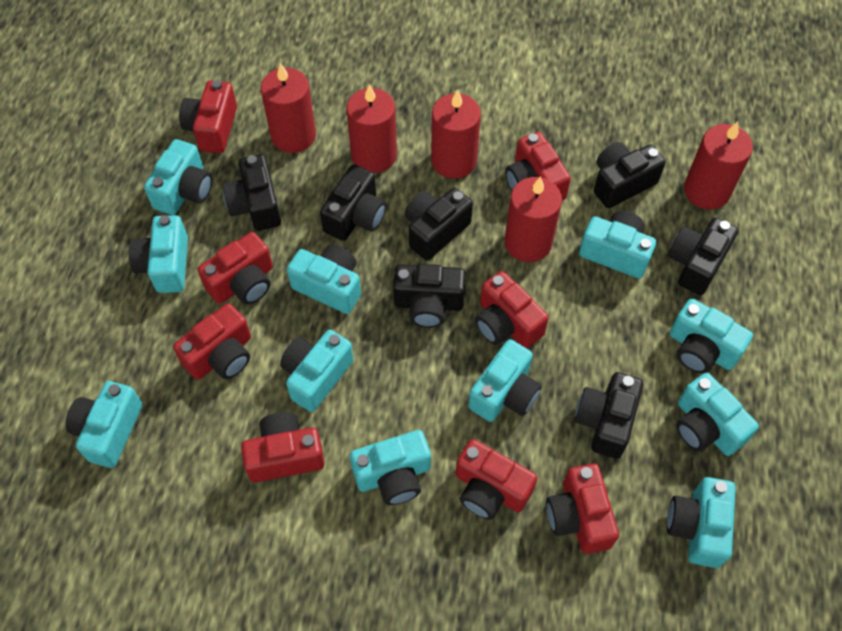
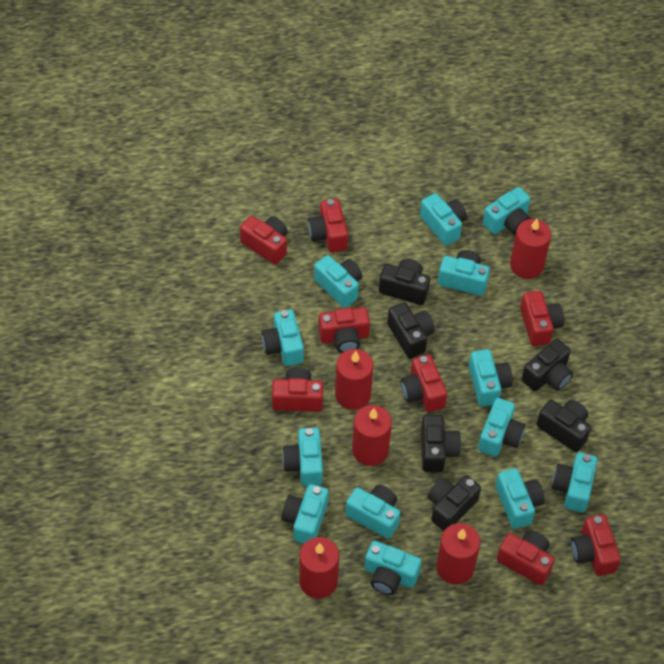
black camera: [222,154,281,231] [320,164,386,241] [393,264,466,328] [405,188,473,260] [575,372,643,459] [594,142,666,208] [668,217,738,295] = 7 -> [379,258,430,305] [387,302,435,358] [421,415,461,472] [428,475,481,531] [522,339,573,391] [537,400,591,452] = 6
turquoise camera: [66,381,142,468] [129,215,188,293] [144,139,212,215] [280,330,354,412] [287,244,361,314] [350,430,431,505] [468,339,542,422] [579,211,656,278] [667,477,736,568] [670,299,753,374] [676,373,759,456] = 11 -> [261,309,304,366] [282,428,323,486] [282,484,329,543] [314,255,362,308] [346,485,400,539] [364,541,422,595] [420,193,467,246] [438,250,490,296] [469,349,513,407] [478,398,525,457] [483,187,531,235] [495,468,545,529] [552,452,598,512] = 13

